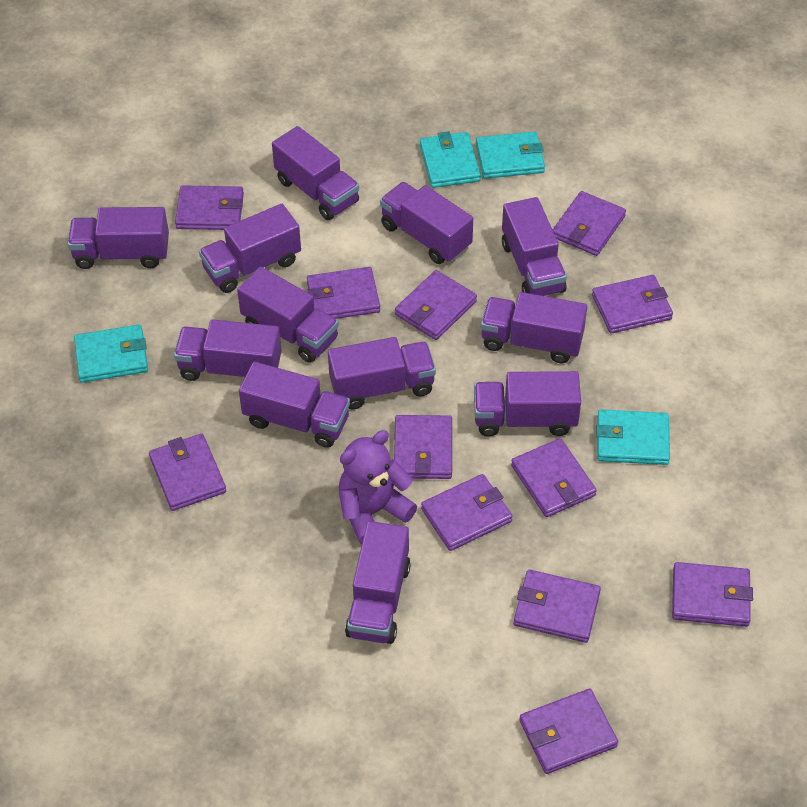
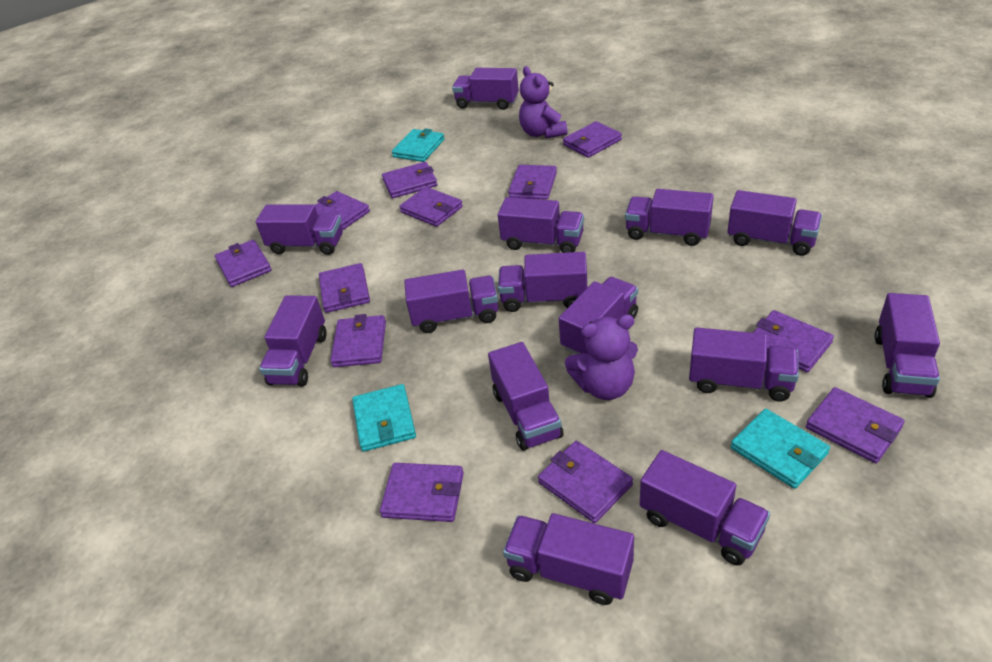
purple teddy bear: [339,430,417,545] = 1 -> [519,66,567,139] [565,314,638,400] = 2
purple truck: [68,207,169,269] [174,319,281,381] [199,204,301,293] [237,267,339,363] [239,362,350,448] [272,126,359,220] [328,337,436,410] [345,521,411,644] [380,182,473,264] [474,371,581,437] [481,292,587,364] [502,197,567,296] = 12 -> [256,204,343,255] [259,295,327,387] [404,270,498,333] [452,68,519,110] [488,342,563,451] [498,197,584,253] [498,252,587,312] [503,513,634,605] [559,277,638,354] [625,189,714,246] [640,450,770,565] [689,327,799,401] [727,190,822,256] [875,293,940,398] = 14
turquoise wallet: [74,325,148,383] [420,131,481,188] [476,132,545,179] [596,409,670,465] = 4 -> [352,384,416,452] [392,128,445,162] [731,409,830,489] = 3

